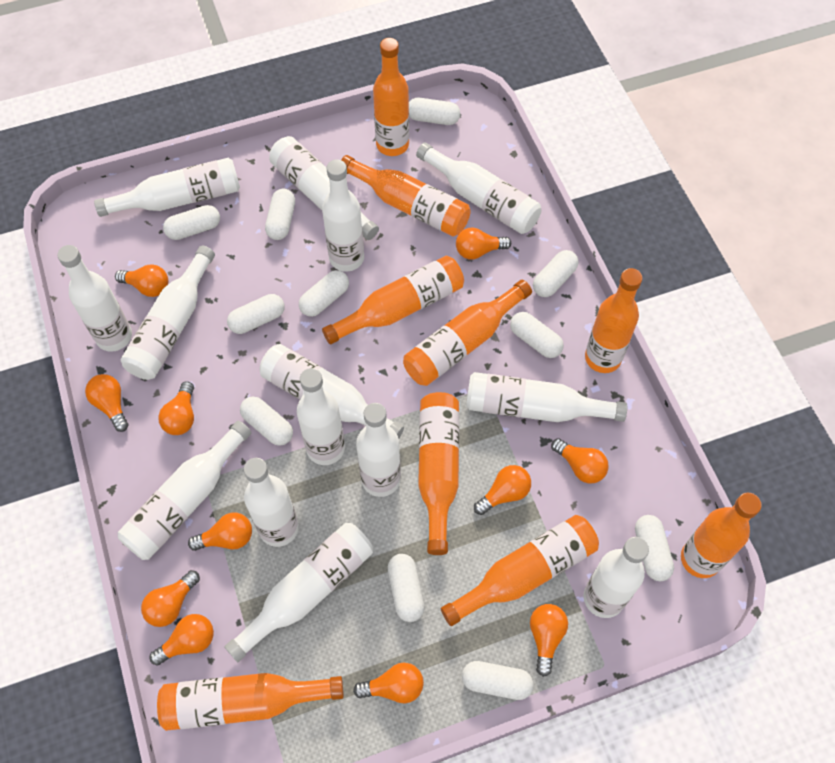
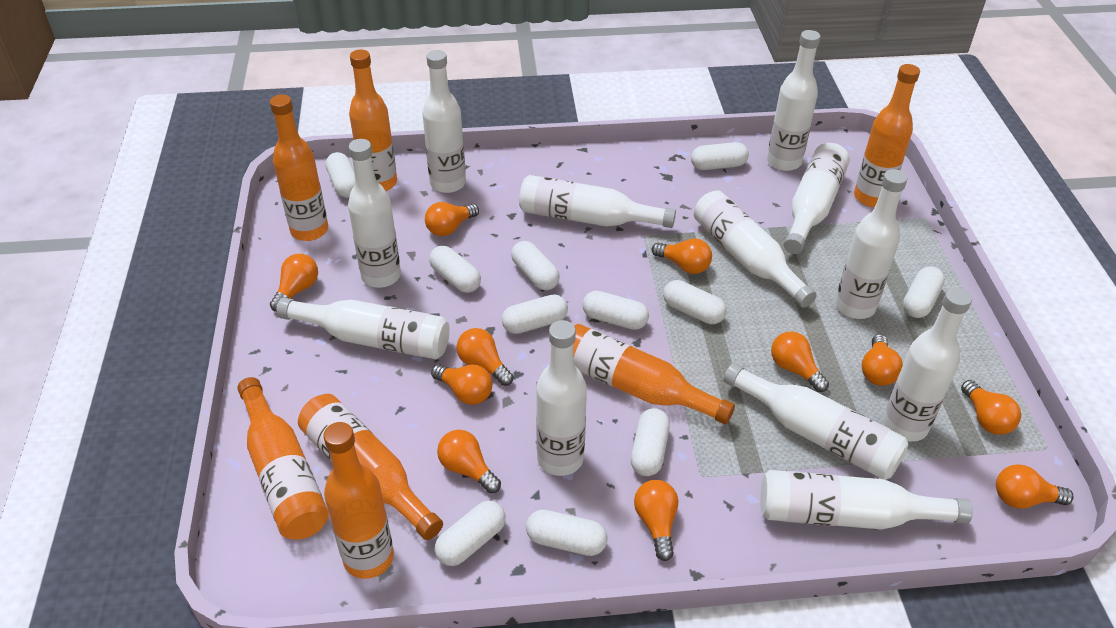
orange bottle: [157,673,344,731] [322,256,464,345] [341,155,471,236] [373,38,409,156] [403,280,532,386] [418,392,459,555] [441,515,599,626] [585,268,643,373] [681,493,762,578] = 9 -> [237,377,329,540] [270,94,328,241] [298,394,443,540] [323,422,394,579] [349,50,397,191] [574,324,735,425] [854,64,920,207] = 7
white bottle: [57,245,132,352] [94,158,240,217] [118,421,251,560] [120,246,215,380] [224,523,373,662] [244,458,299,547] [260,344,404,439] [269,136,379,240] [297,368,345,465] [322,159,364,272] [356,403,401,497] [416,142,542,234] [466,372,627,422] [584,537,649,618] = 14 -> [276,298,450,359] [348,139,401,288] [422,50,466,193] [519,175,676,228] [536,320,587,476] [694,190,817,308] [723,363,908,480] [760,470,973,530] [767,30,820,171] [784,143,850,254] [835,169,907,319] [883,287,972,442] = 12

